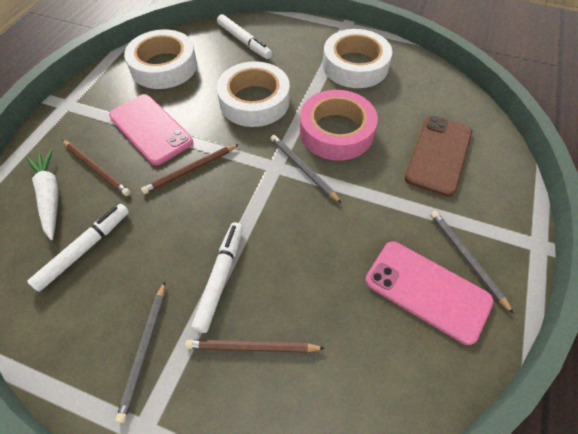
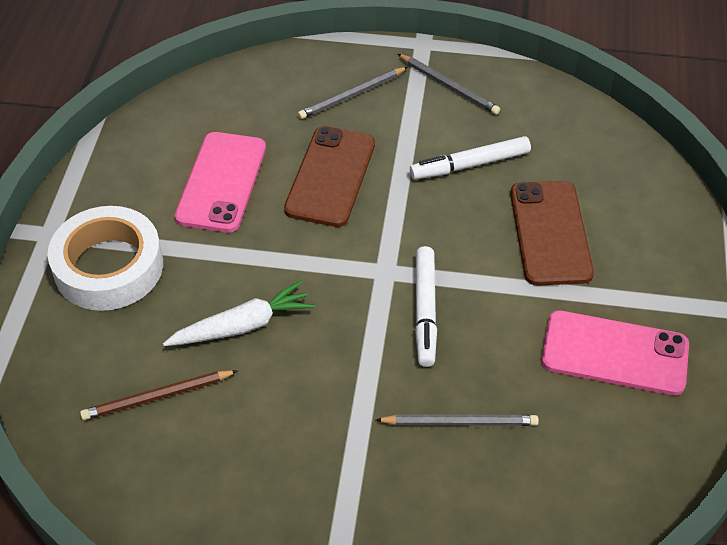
brown pencil: [62,140,130,196] [141,144,239,194] [185,340,325,353] = 3 -> [80,370,238,420] = 1
brown phone: [405,116,472,197] = 1 -> [284,126,375,227] [510,181,594,286] = 2
pink tape: [300,90,378,161] = 1 -> none = 0
white marker: [27,204,129,292] [191,222,243,333] [217,14,272,59] = 3 -> [410,136,531,180] [415,246,437,367] = 2
white tape: [124,29,197,89] [217,61,290,127] [323,29,392,88] = 3 -> [47,206,163,311] = 1

